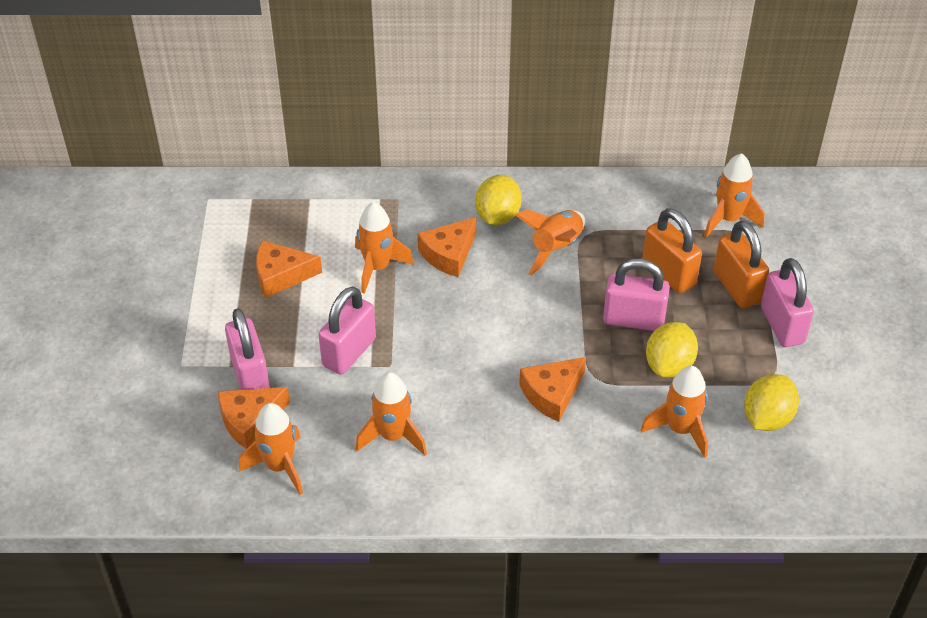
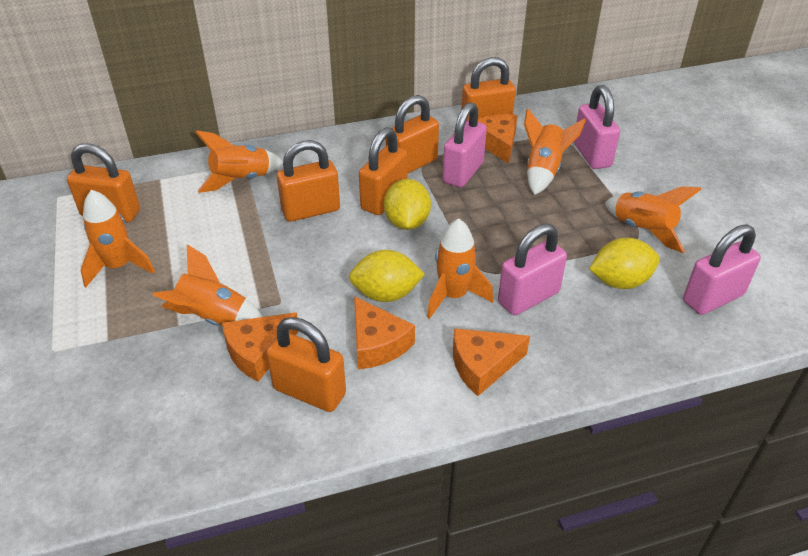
orange padlock: [642,208,702,293] [714,221,769,308] = 2 -> [67,143,140,222] [266,317,346,412] [277,140,340,222] [359,127,408,215] [386,95,439,173] [461,57,516,120] = 6

